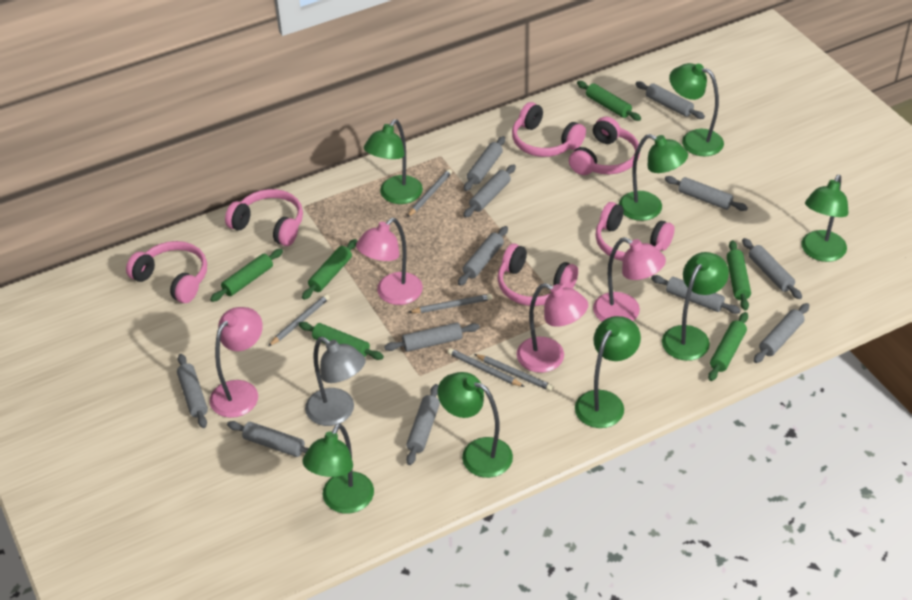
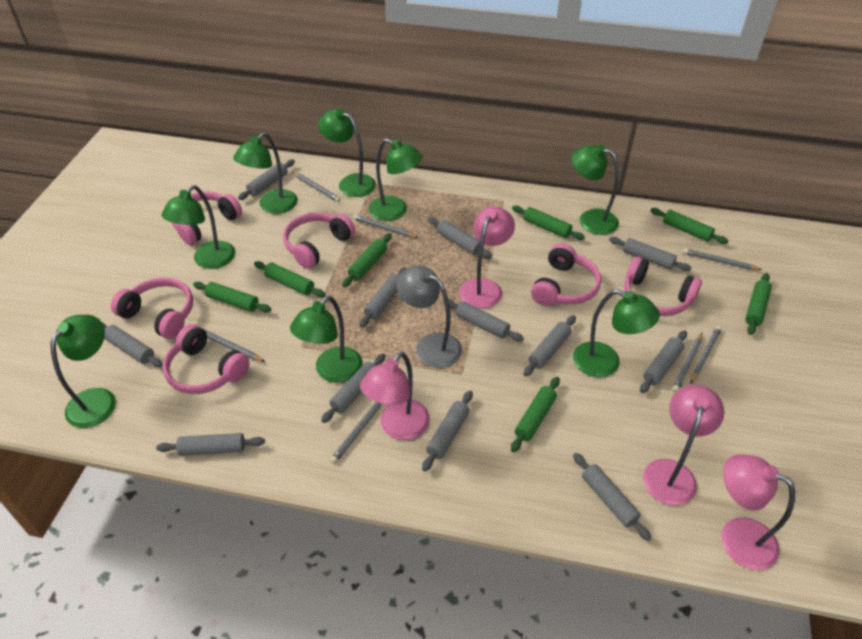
green rolling pin: [210,249,283,302] [299,322,384,360] [302,239,357,300] [577,81,641,121] [708,312,748,381] [727,240,751,310] = 6 -> [193,282,271,312] [254,261,325,297] [342,233,392,287] [511,377,560,452] [512,205,585,240] [650,208,728,244] [745,273,772,335] = 7
grey pencil: [269,294,330,346] [407,169,452,217] [408,294,492,313] [448,348,525,387] [474,354,553,391] = 5 -> [204,329,265,362] [292,172,341,202] [330,402,382,464] [353,215,419,238] [672,332,703,392] [683,248,762,270] [691,326,722,383] = 7

